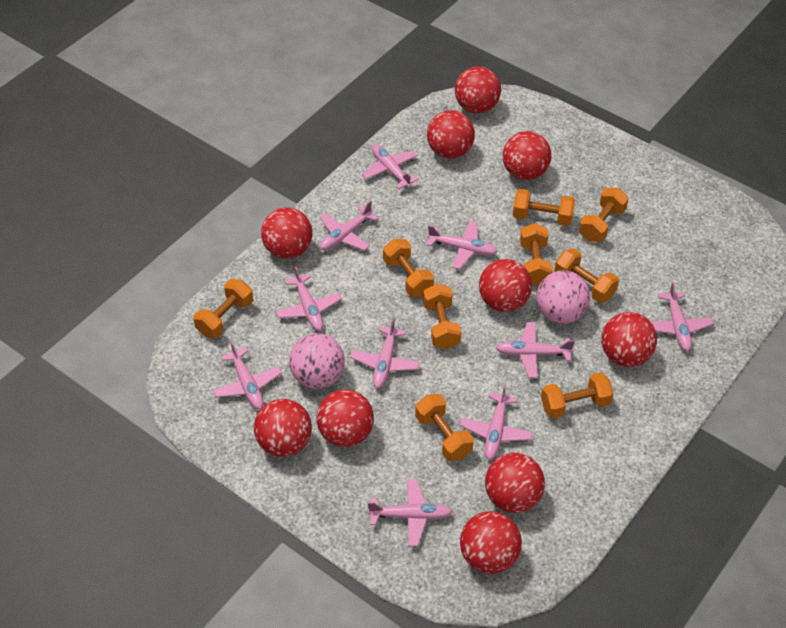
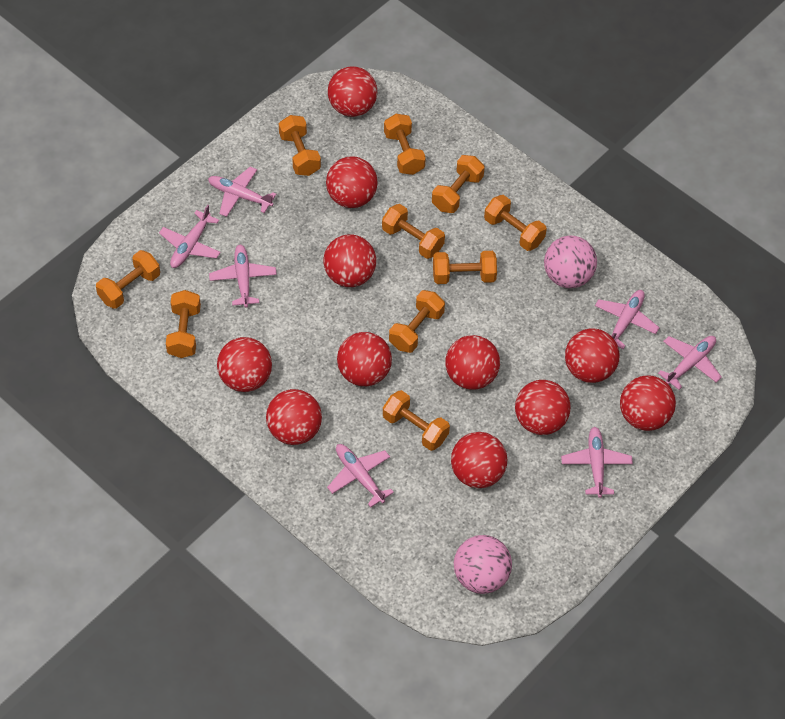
orange dumbbell: [194,279,253,338] [383,239,434,297] [415,394,474,461] [423,284,461,349] [513,189,575,226] [520,223,553,286] [541,372,614,419] [554,248,619,303] [579,188,629,242] = 9 -> [96,250,160,309] [166,290,201,358] [279,115,321,176] [382,204,445,259] [383,390,450,451] [384,114,426,175] [389,290,445,353] [432,155,485,213] [433,251,497,284] [484,195,547,251] = 10
pink plane: [213,341,282,409] [276,266,342,331] [320,201,379,251] [350,318,420,388] [362,144,419,189] [367,479,453,546] [427,221,498,269] [460,384,533,460] [496,322,575,378] [651,282,713,351] = 10 -> [159,205,221,268] [208,167,276,217] [209,245,277,307] [327,444,394,508] [561,427,633,498] [595,290,659,349] [658,336,722,390] = 7
red ball: [254,399,312,457] [261,207,312,259] [316,389,374,447] [427,110,475,159] [455,66,501,114] [460,511,522,574] [479,259,532,312] [485,453,545,513] [503,131,551,180] [601,312,657,367] = 10 -> [217,337,272,392] [266,389,322,445] [323,234,376,287] [326,157,378,208] [328,66,377,117] [337,332,392,386] [445,335,500,390] [451,432,507,488] [515,380,570,435] [565,328,620,383] [620,375,676,431] = 11

